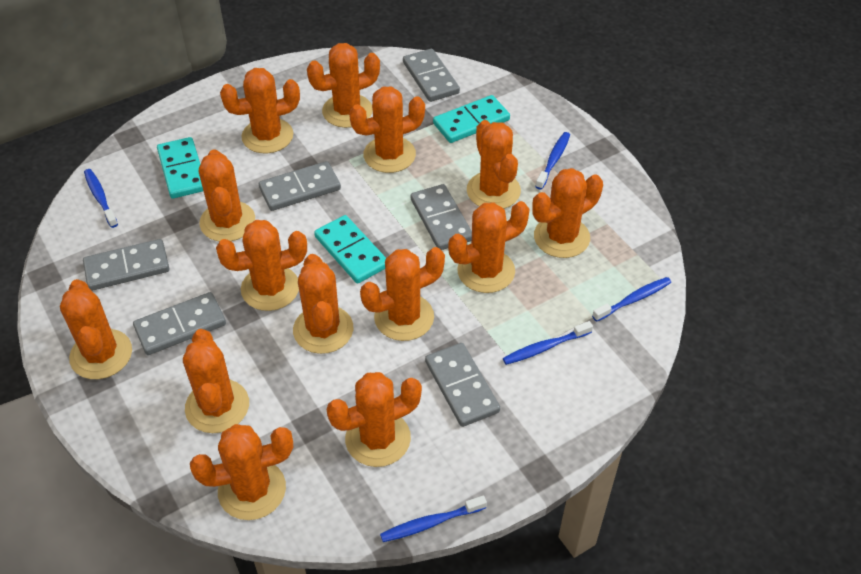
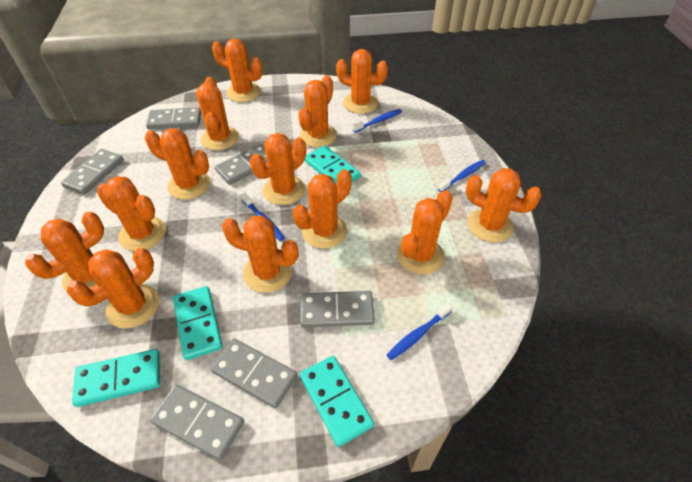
blue toothbrush: [84,169,118,228] [380,496,487,542] [503,321,593,365] [535,132,570,190] [592,277,671,322] = 5 -> [241,193,285,241] [352,109,402,133] [386,302,453,360] [438,160,486,192] = 4
orange cactus: [60,279,132,379] [183,329,249,433] [190,424,293,520] [199,149,255,242] [216,220,307,311] [220,68,300,153] [293,254,353,354] [307,43,380,128] [327,372,422,467] [349,86,425,173] [360,247,445,341] [448,201,530,293] [467,120,521,209] [532,168,603,258] = 14 -> [25,212,104,292] [67,248,159,329] [97,176,166,251] [145,128,210,200] [196,77,239,150] [212,39,262,102] [222,215,298,293] [250,133,306,205] [293,169,352,249] [298,75,337,147] [336,49,388,114] [397,190,453,274] [466,168,542,242] = 13
turquoise domino: [157,137,203,199] [314,215,386,284] [433,95,510,143] = 3 -> [72,349,160,407] [173,286,223,360] [300,356,374,447] [305,145,361,185] = 4

